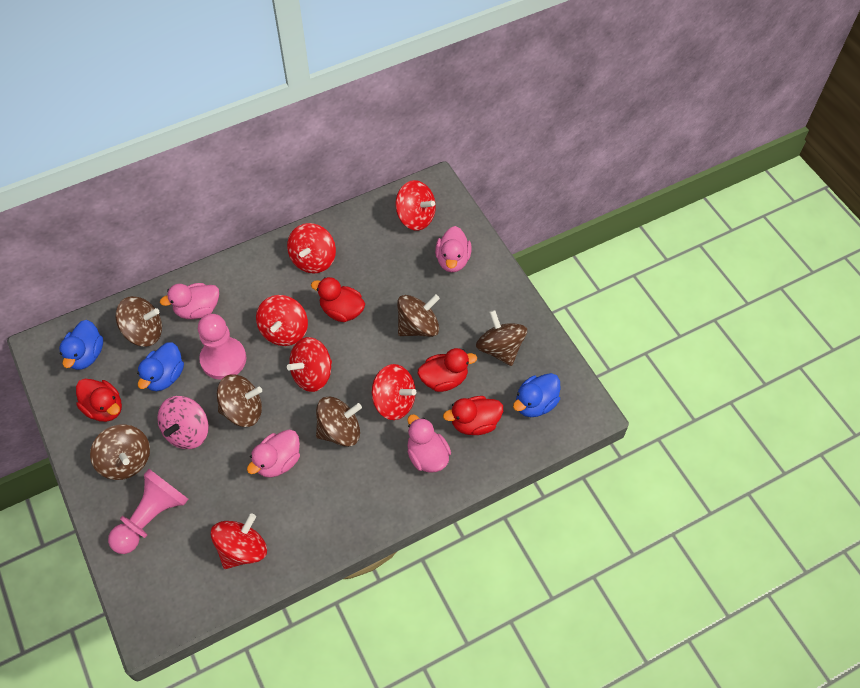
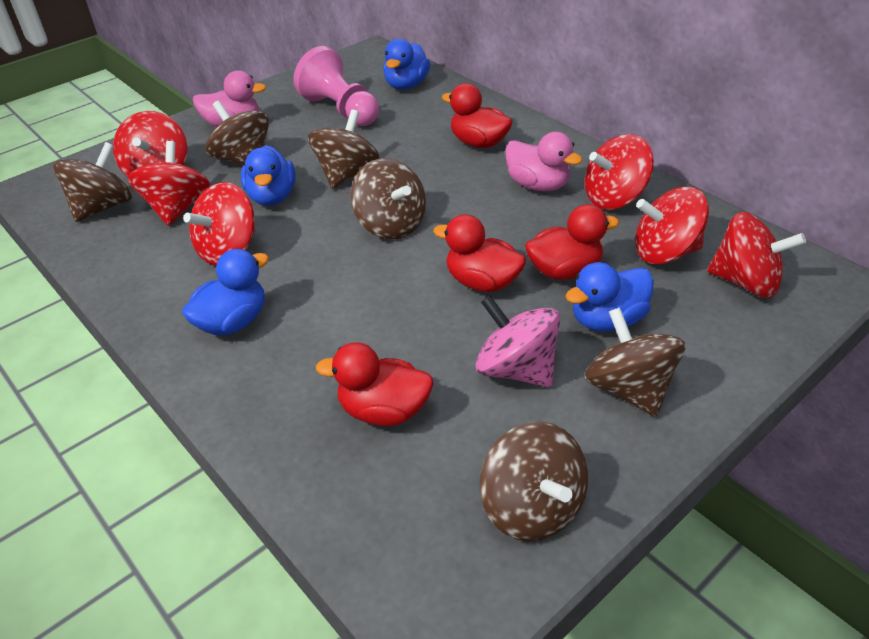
blue duck: [59,320,103,370] [137,342,184,391] [513,373,560,417] = 3 -> [182,249,269,335] [241,145,296,205] [383,39,430,90] [566,262,654,332] = 4
pink duck: [160,283,219,319] [247,429,300,478] [407,414,451,473] [435,226,472,272] = 4 -> [193,70,267,127] [505,132,583,191] = 2
pink pawn: [108,469,189,554] [198,314,246,380] = 2 -> [293,46,379,126] = 1

